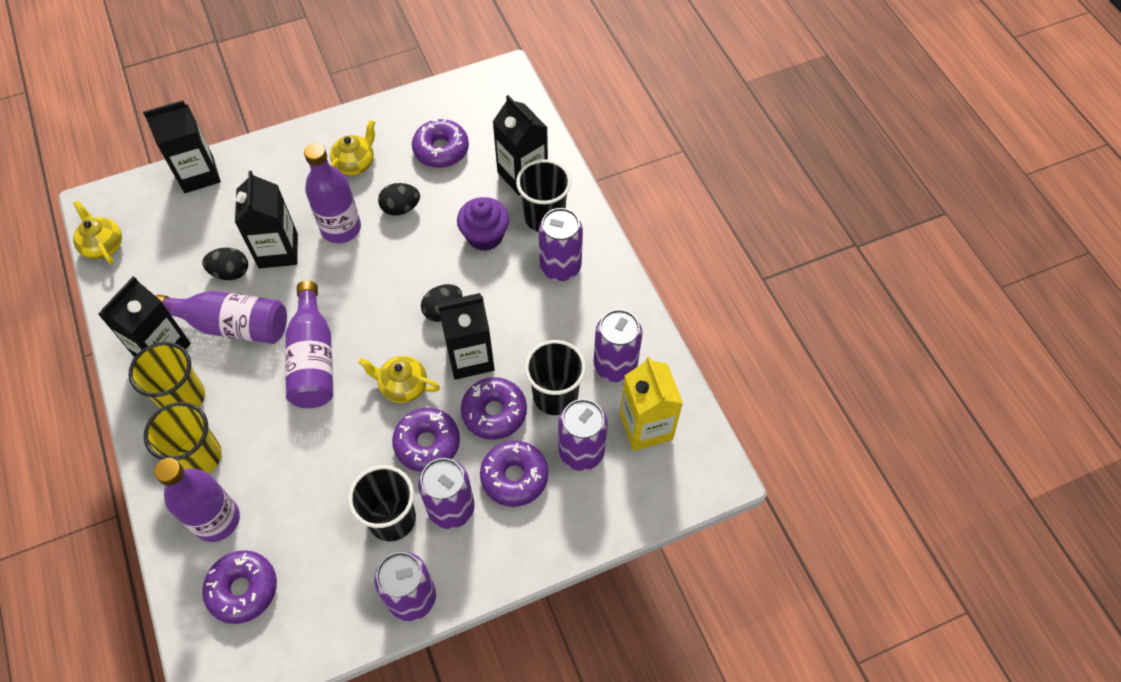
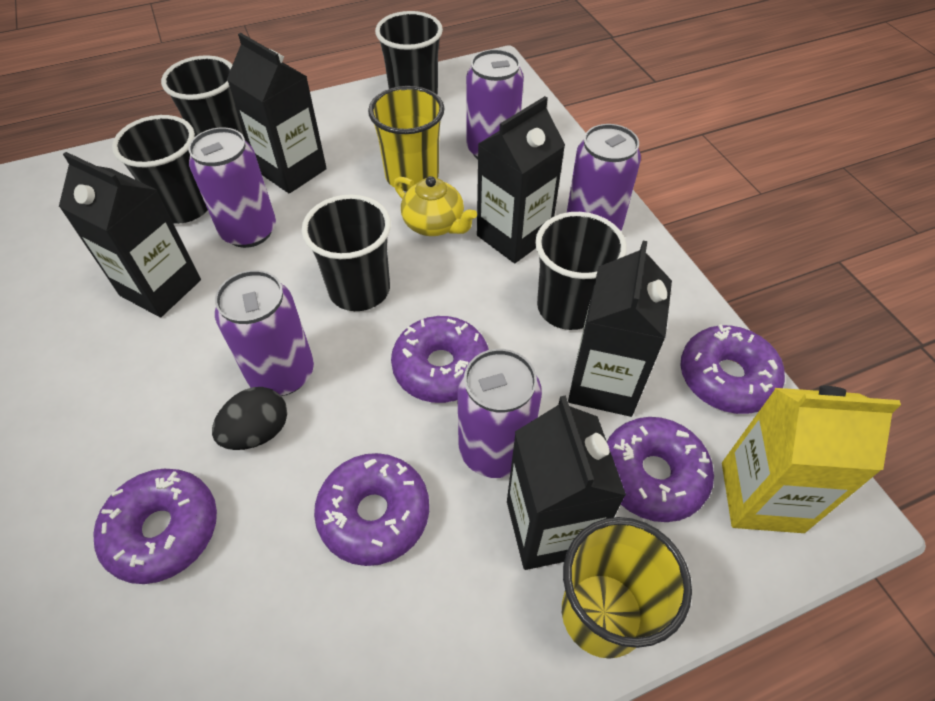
black cup: [348,465,416,541] [516,159,571,232] [525,340,586,415] = 3 -> [112,115,208,224] [161,55,248,142] [302,195,391,311] [375,11,443,95] [535,212,627,330] = 5
black egg: [202,248,248,280] [378,183,420,216] [421,284,462,322] = 3 -> [212,387,287,450] = 1
purple bottle: [154,458,240,542] [156,291,287,344] [285,281,333,408] [304,143,361,243] = 4 -> none = 0
purple cupcake: [457,197,509,251] = 1 -> none = 0
yellow teapot: [73,201,122,264] [330,120,375,175] [358,356,440,403] = 3 -> [394,176,477,236] = 1

